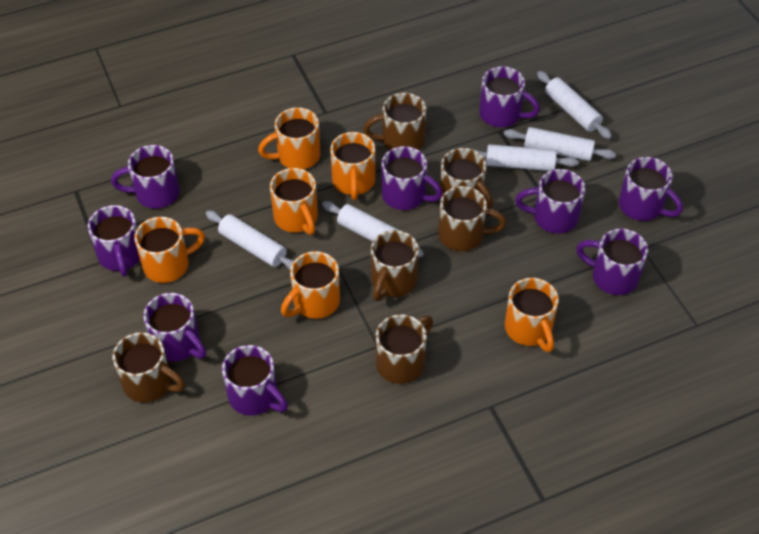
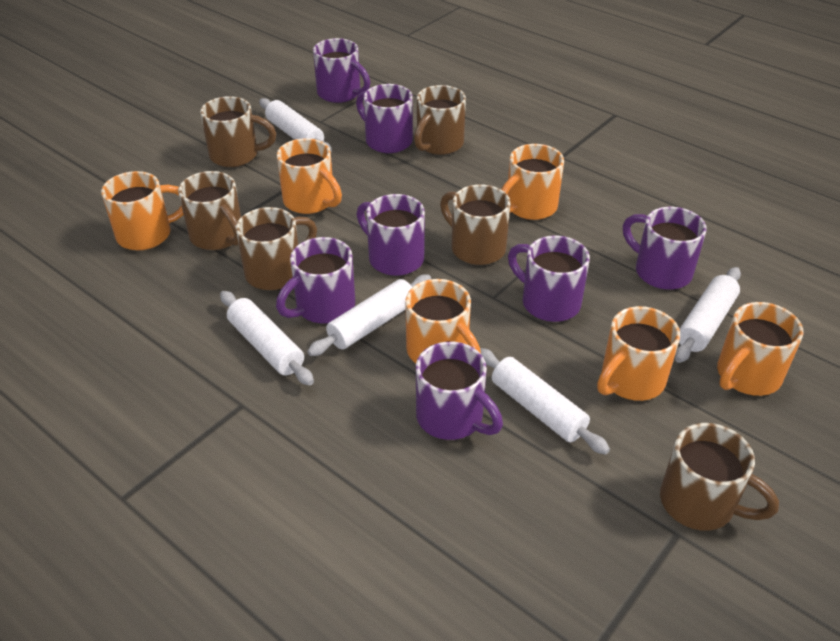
purple mug: [88,205,140,276] [111,145,180,209] [143,293,207,362] [222,345,288,416] [382,146,443,210] [479,66,540,127] [515,169,585,234] [576,228,648,295] [619,157,683,221] = 9 -> [276,237,355,323] [313,38,370,103] [356,84,413,153] [356,194,425,276] [416,341,503,440] [508,235,590,322] [623,207,707,290] = 7

